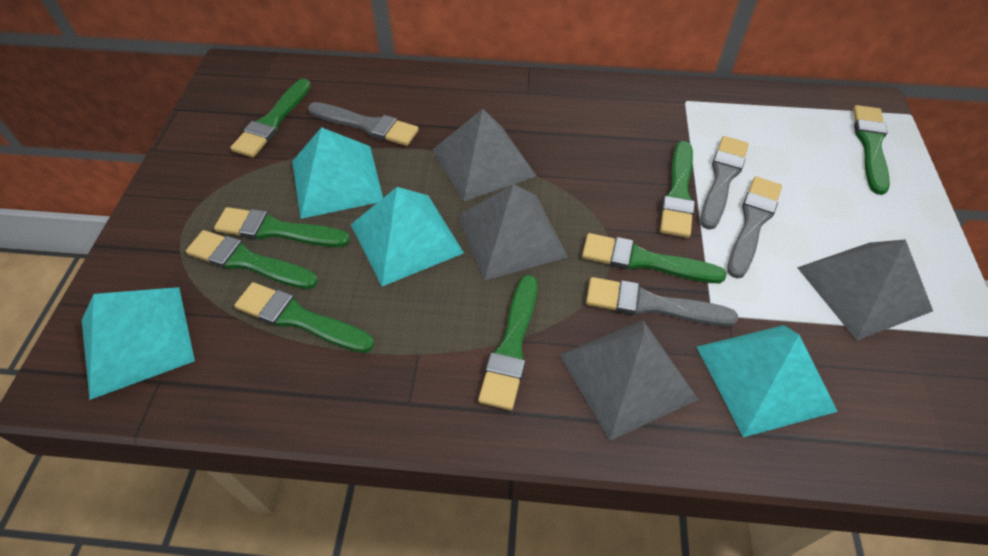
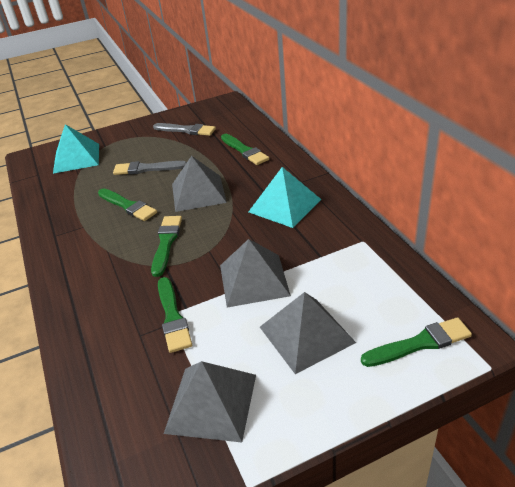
green brush: [186,230,318,289] [214,207,350,247] [230,78,311,157] [234,282,374,353] [478,275,538,410] [582,233,726,283] [660,141,695,238] [853,105,890,195] = 8 -> [98,188,157,221] [151,216,182,277] [158,277,192,353] [221,134,269,165] [361,317,472,367] = 5
grey brush: [308,102,419,146] [586,277,738,327] [700,136,749,230] [728,176,782,279] = 4 -> [113,161,187,175] [153,123,216,136] = 2
turquoise pyramid: [82,287,195,400] [292,127,383,219] [351,187,464,286] [697,325,838,437] = 4 -> [53,124,99,174] [249,167,322,228] = 2

